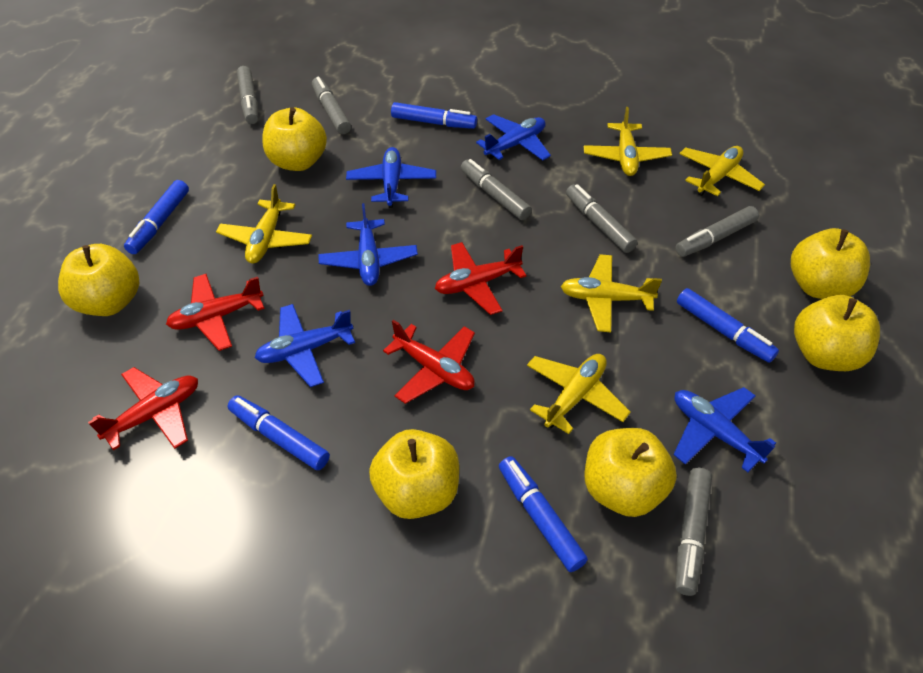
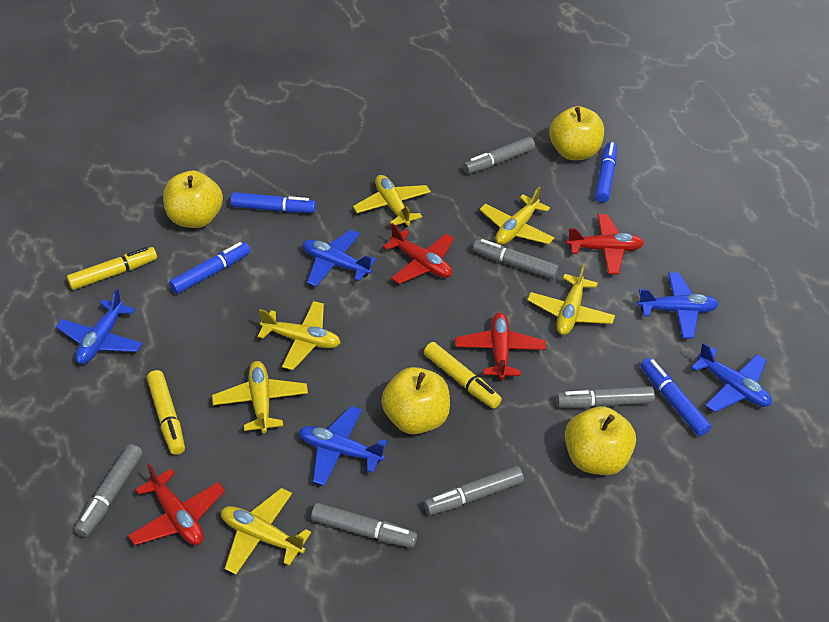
blue marker: [124,180,189,254] [228,395,330,470] [391,102,477,129] [499,456,588,572] [677,288,779,363] = 5 -> [169,242,251,294] [230,192,316,213] [595,142,617,203] [641,358,711,436] = 4
yellow apple: [58,244,139,316] [262,107,327,171] [369,429,459,519] [585,428,677,517] [791,228,870,299] [794,295,880,371] = 6 -> [163,171,223,228] [381,367,450,434] [549,106,604,160] [565,406,636,475] = 4
yellow marker: none = 0 -> [67,247,157,290] [147,370,185,455] [424,342,502,409] = 3
yellow plane: [216,184,312,264] [527,354,631,434] [560,254,662,333] [584,107,672,176] [679,146,765,196] = 5 -> [212,361,308,433] [221,488,311,575] [258,301,341,370] [353,175,431,228] [480,187,554,245] [527,263,615,335] = 6

